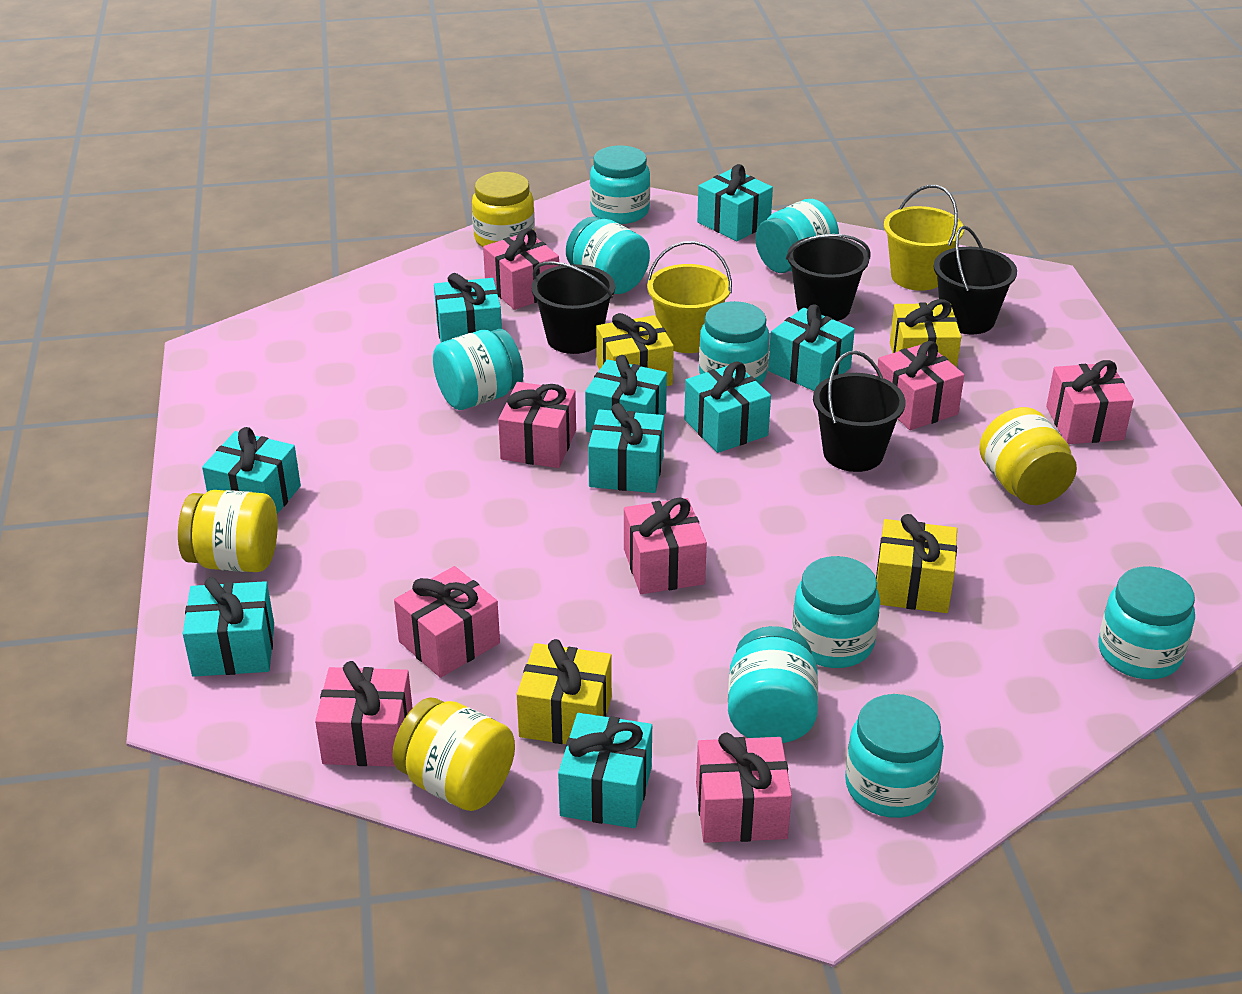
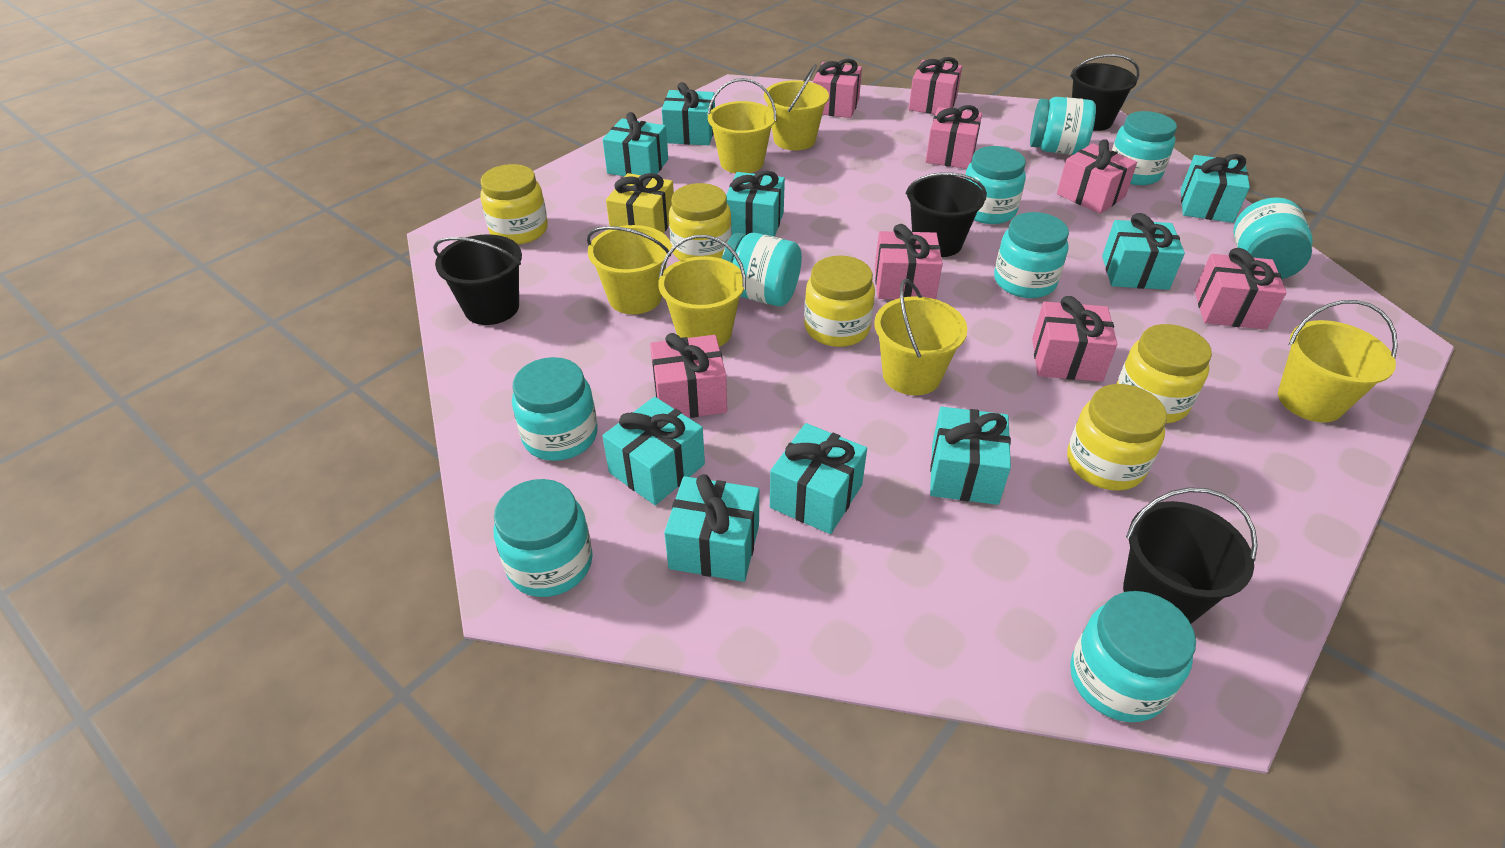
yellow bucket: [647,241,732,353] [884,185,964,291] = 2 -> [587,225,671,314] [658,235,746,347] [707,78,776,173] [764,64,829,150] [874,279,967,395] [1278,300,1398,422] = 6
yellow gift: [517,639,612,744] [596,313,674,386] [876,514,957,613] [890,299,961,367] = 4 -> [606,173,674,233] = 1
yellow jar: [178,490,278,572] [392,697,515,811] [472,172,535,247] [979,407,1077,505] = 4 -> [481,164,548,244] [669,183,732,260] [804,256,875,347] [1067,384,1167,491] [1117,324,1212,423] = 5

